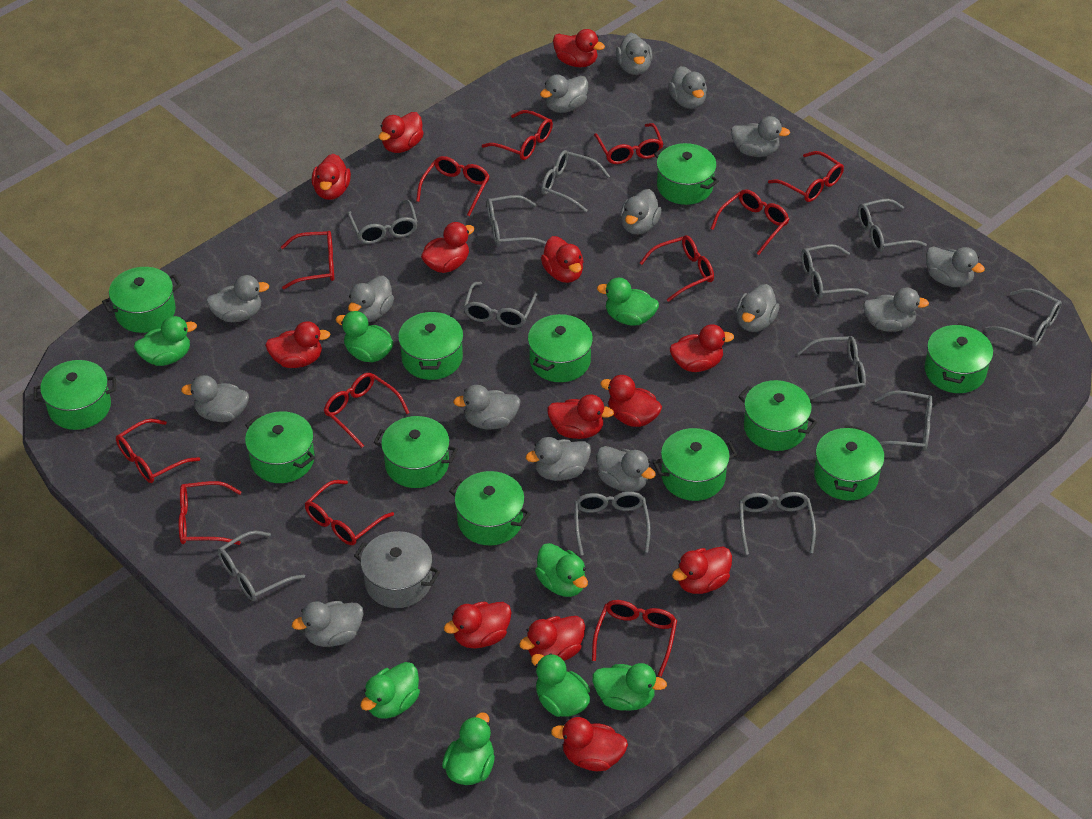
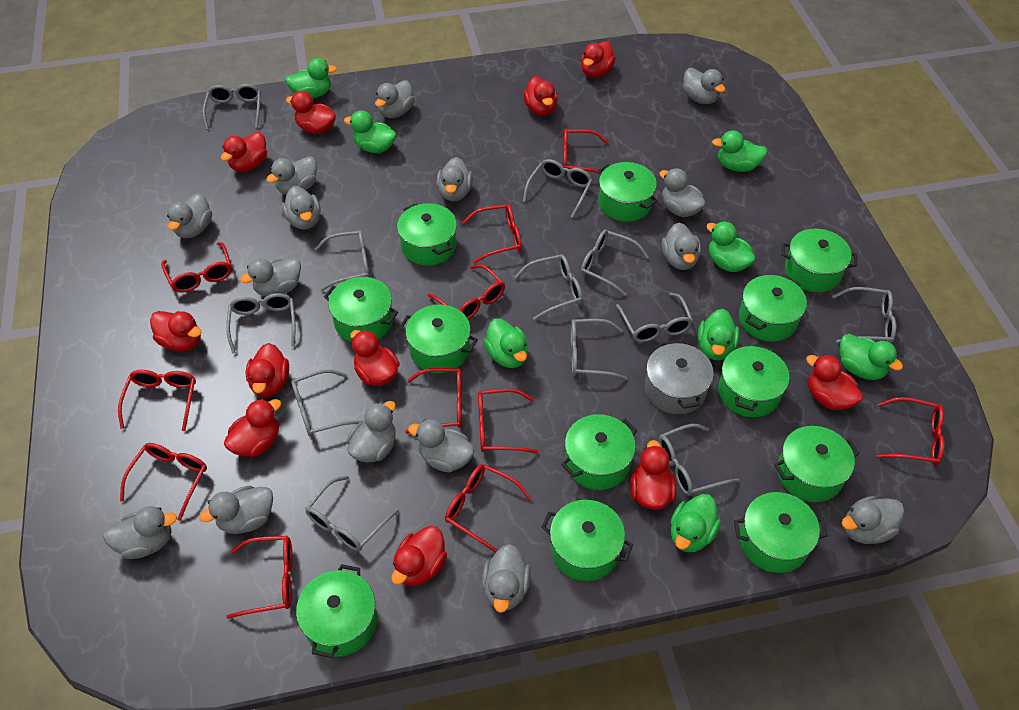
red duck: [265,321,330,368] [312,154,351,200] [379,112,424,153] [421,222,475,273] [444,602,512,648] [519,616,585,661] [541,236,584,283] [547,394,614,439] [551,717,628,771] [553,29,605,67] [600,375,662,427] [670,324,734,372] [672,547,732,594] = 13 -> [150,311,201,351] [221,132,267,172] [224,399,281,457] [246,343,289,397] [286,91,336,134] [350,330,400,386] [391,526,447,586] [523,76,558,116] [581,41,616,78] [630,440,676,510] [806,354,863,410] = 11
red glasses: [116,419,200,483] [179,481,241,545] [281,231,334,289] [305,480,394,545] [324,373,409,448] [416,156,490,216] [482,110,553,160] [592,600,677,677] [594,123,663,164] [640,236,714,302] [711,189,789,255] [768,151,844,202] = 12 -> [118,370,196,431] [120,443,207,521] [161,242,232,292] [227,536,292,619] [405,368,462,434] [427,264,505,319] [445,464,532,553] [462,204,522,263] [478,389,539,454] [563,129,609,174] [877,397,944,465] = 11

